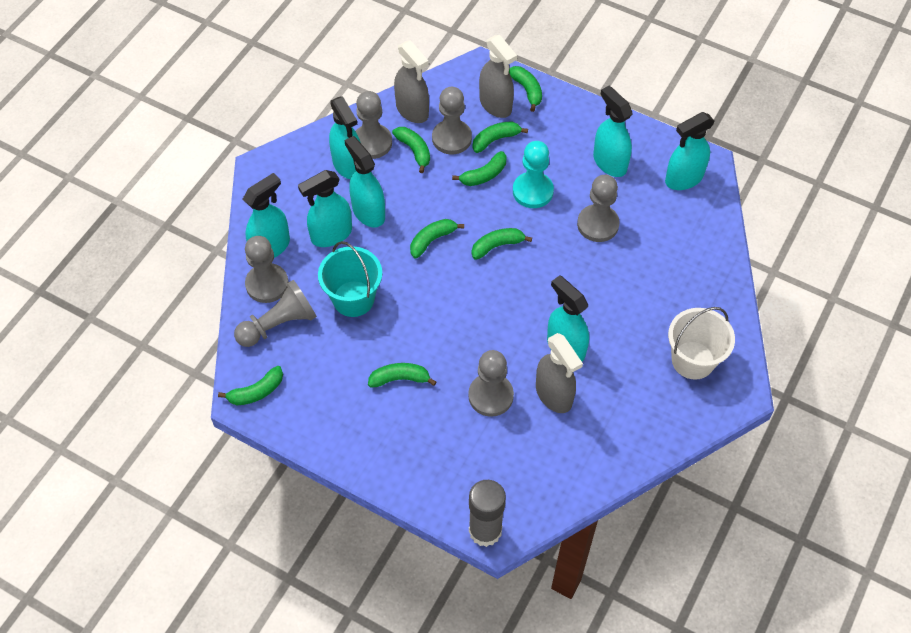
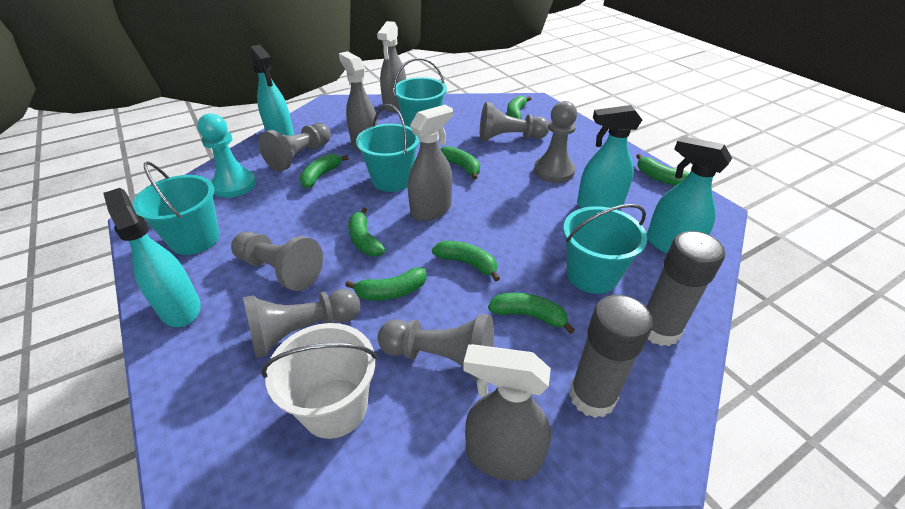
grey glue stick: [469,480,506,547] = 1 -> [569,295,653,418] [646,231,725,346] = 2
grey spray bottle: [394,40,429,123] [479,35,517,118] [536,333,583,413] = 3 -> [339,51,378,153] [377,21,406,112] [408,105,453,221] [463,344,551,481] = 4
turquoise bucket: [318,241,382,317] = 1 -> [132,161,220,255] [356,104,420,192] [393,58,447,127] [563,204,647,294] = 4
turquoise spray bottle: [243,173,290,258] [298,170,352,247] [329,97,361,179] [344,136,385,228] [547,275,589,362] [593,86,632,177] [665,112,715,190] = 7 -> [103,188,201,327] [250,45,294,136] [577,105,642,210] [647,136,732,254] = 4

